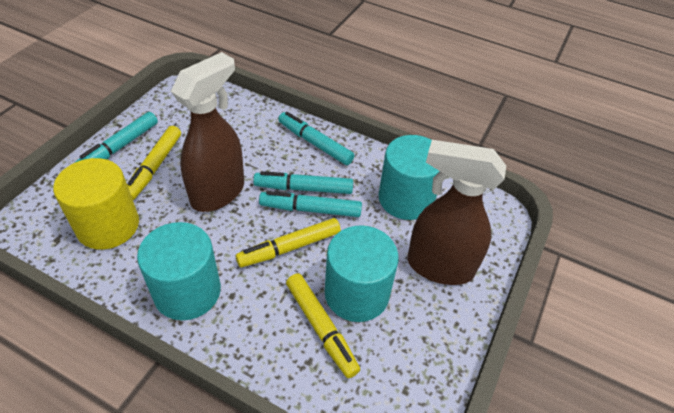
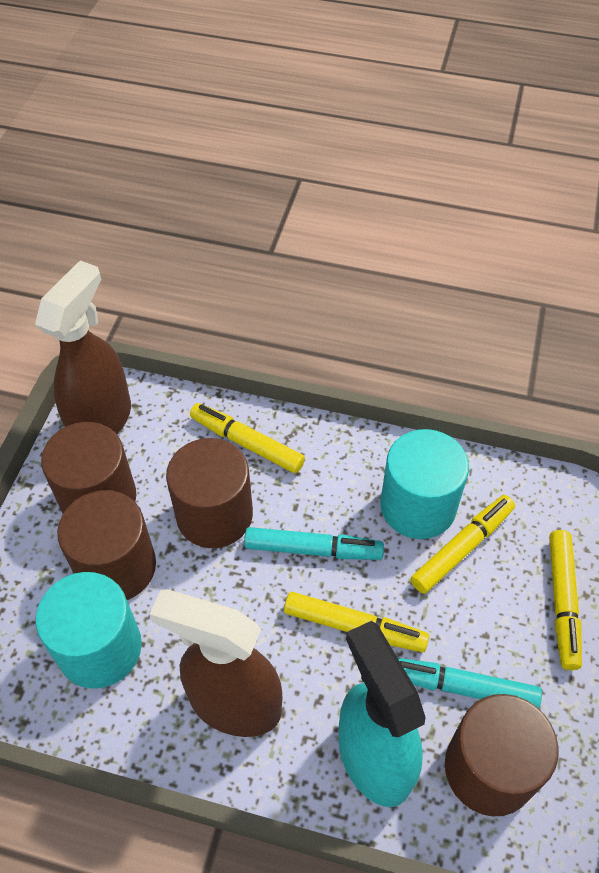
brown cylinder: none = 0 -> [41,422,136,514] [57,490,156,600] [166,438,253,548] [445,694,559,816] = 4
turquoise cylinder: [137,222,221,320] [325,225,399,322] [379,135,439,220] = 3 -> [35,572,142,689] [380,429,469,539] = 2
turquoise marker: [76,112,158,162] [253,171,353,194] [259,191,362,217] [278,112,354,165] = 4 -> [244,527,384,560] [398,658,542,709] = 2
turquoise spray bottle: none = 0 -> [339,621,426,807] = 1
yellow cylinder: [53,158,139,250] = 1 -> none = 0
yellow marker: [127,126,181,200] [236,218,341,268] [286,273,360,378] = 3 -> [190,403,305,473] [284,592,429,652] [410,495,515,594] [549,530,582,670] = 4

